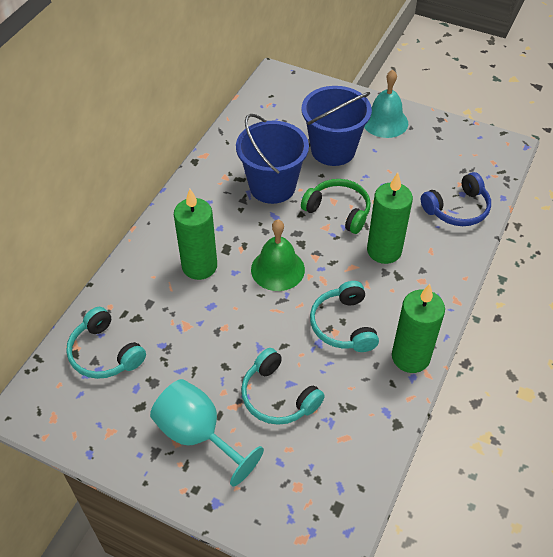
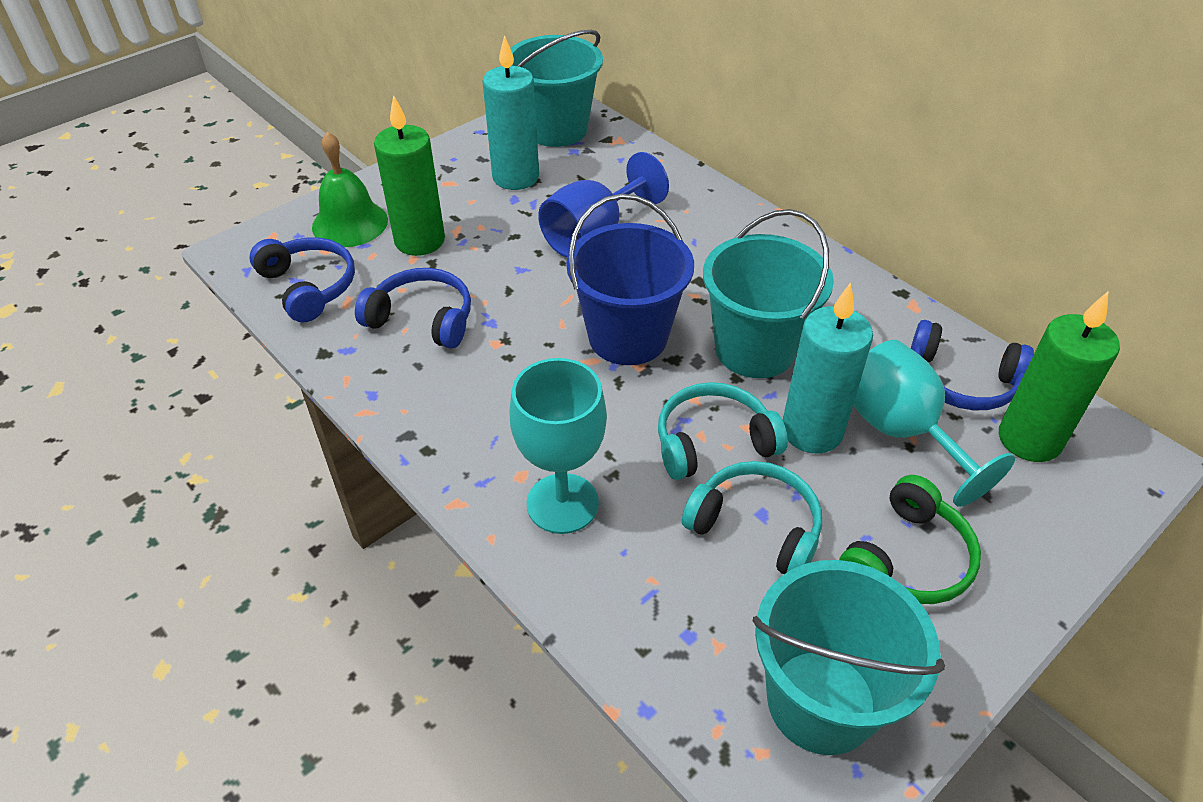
blue bucket: [236,114,309,204] [301,86,372,166] = 2 -> [566,194,694,365] = 1
blue goblet: none = 0 -> [538,152,669,257] = 1
blue headphones: [421,172,491,226] = 1 -> [249,237,355,322] [355,268,471,349] [911,320,1034,410] = 3
green candle: [174,189,217,280] [367,172,413,264] [392,284,445,373] = 3 -> [374,95,445,256] [999,292,1120,462] = 2
turquoise bell: [364,70,408,138] = 1 -> none = 0
turquoise bucket: none = 0 -> [510,30,603,147] [703,209,834,378] [753,560,945,755] = 3
turquoise candle: none = 0 -> [482,35,539,190] [783,282,873,454] = 2
turquoise goblet: [150,379,264,487] = 1 -> [509,358,607,534] [853,340,1015,507] = 2
turquoise headphones: [66,307,146,379] [241,348,325,425] [310,281,379,352] = 3 -> [658,382,788,480] [682,461,822,574] = 2

